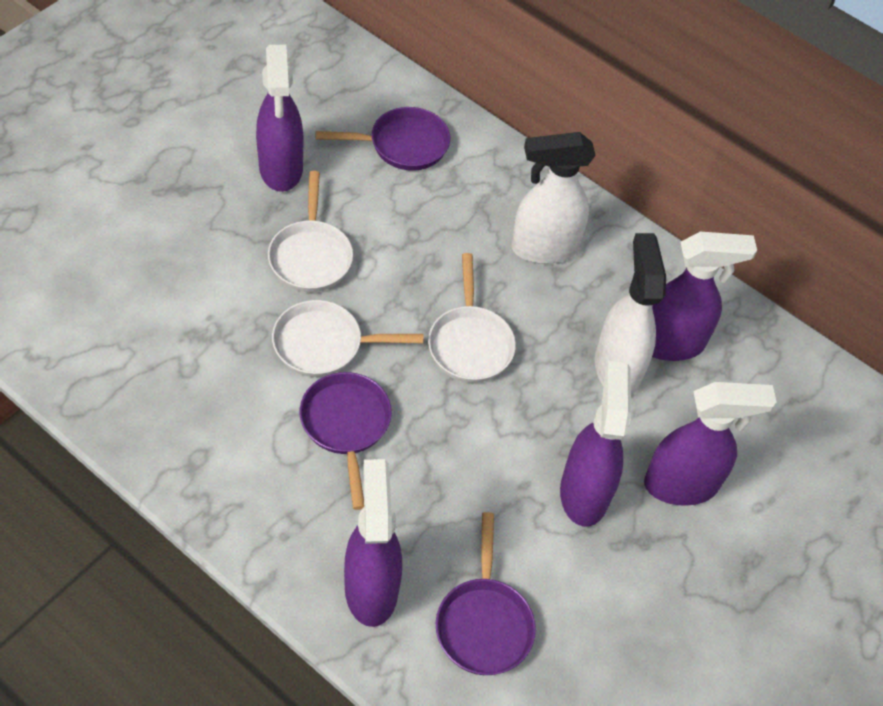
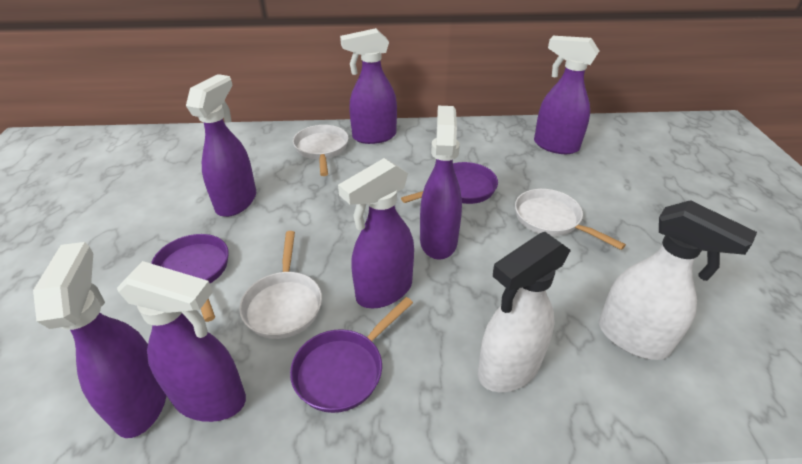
purple spray bottle: [256,45,303,192] [344,459,402,627] [560,361,631,527] [644,382,777,506] [652,232,757,361] = 5 -> [33,242,166,438] [117,261,246,422] [186,74,256,217] [338,158,414,308] [340,28,397,144] [420,106,462,260] [534,36,599,154] = 7

